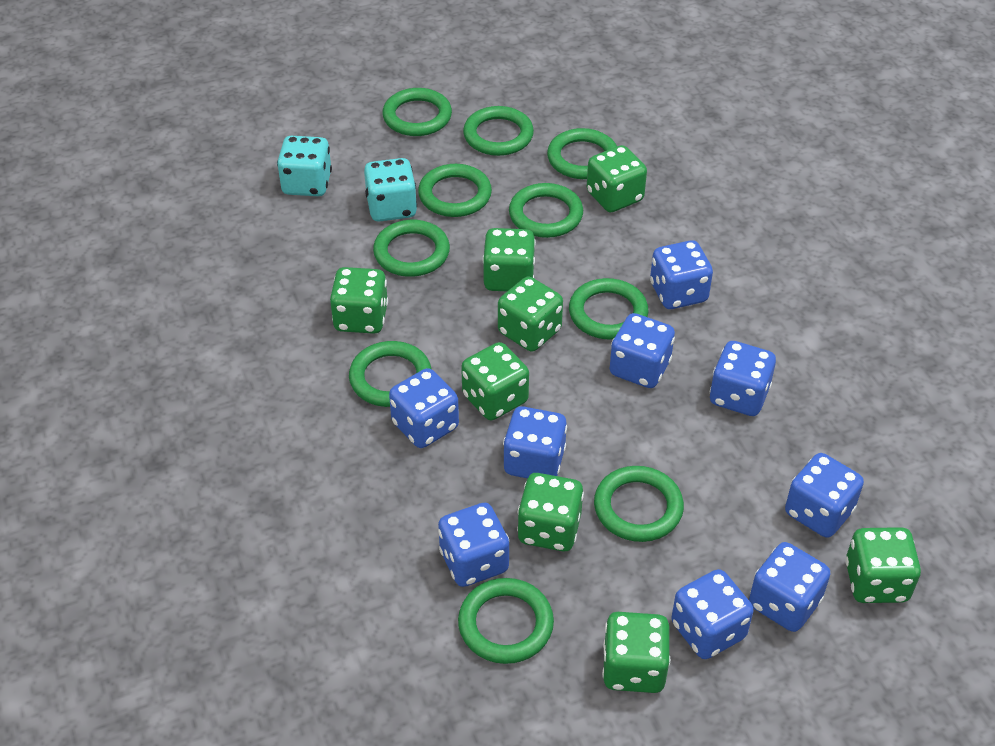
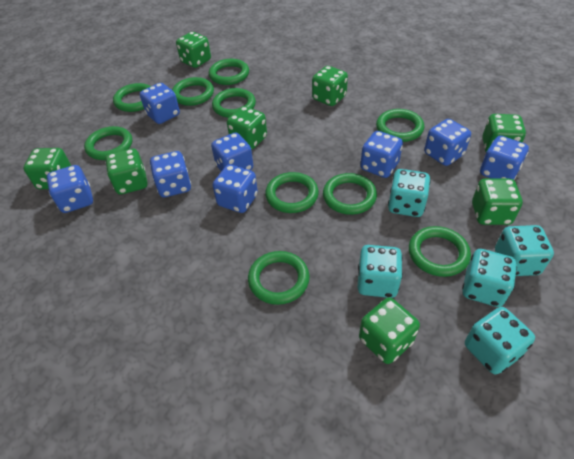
blue dice: [389,368,459,448] [438,503,509,587] [503,406,567,479] [610,313,675,388] [650,240,713,309] [671,569,753,659] [710,341,776,416] [749,542,831,632] [785,453,864,538] = 9 -> [47,165,93,213] [140,83,180,124] [150,151,191,197] [211,132,253,171] [213,164,258,213] [360,131,403,178] [424,119,471,166] [480,136,529,180] = 8
turquoise dice: [277,136,332,196] [364,158,417,221] = 2 -> [357,245,403,298] [388,169,431,217] [462,249,517,307] [465,307,535,375] [495,225,554,276] = 5

